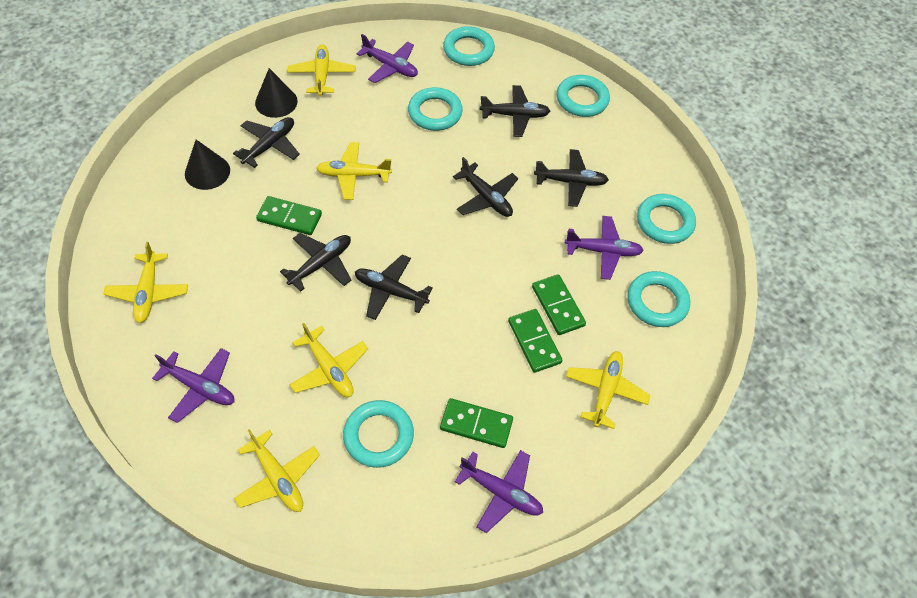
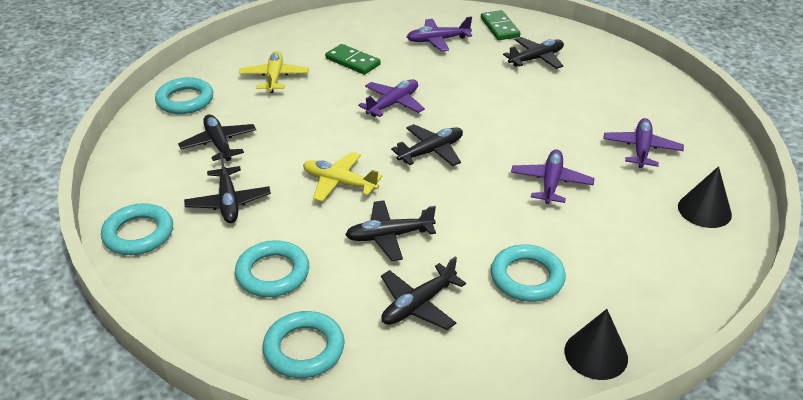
green domino: [256,196,322,235] [440,398,513,448] [508,309,563,373] [532,274,586,335] = 4 -> [325,44,381,75] [481,10,521,40] = 2
turquoise ring: [343,400,414,468] [408,87,463,131] [443,26,495,66] [557,75,610,117] [627,271,690,327] [637,194,696,244] = 6 -> [101,203,173,255] [155,77,213,114] [235,240,309,297] [263,311,345,378] [491,244,566,302] = 5
yellow plane: [103,242,188,323] [234,429,320,512] [287,45,355,96] [289,323,368,397] [316,142,392,200] [566,351,651,429] = 6 -> [239,51,309,93] [303,152,383,202] = 2

